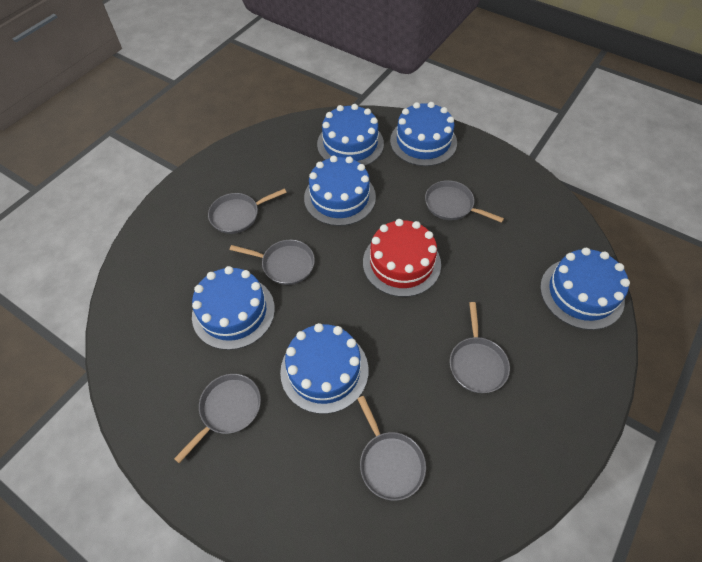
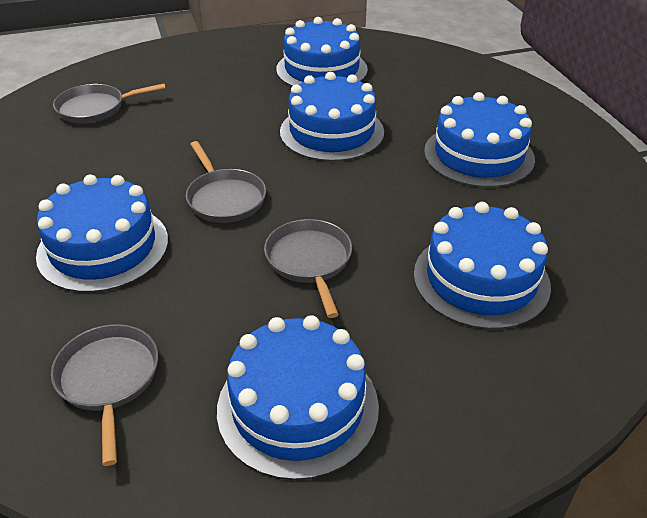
grey pan: [174,374,261,463] [208,188,287,234] [230,240,315,285] [358,396,426,501] [425,180,504,223] [450,302,510,393] = 6 -> [51,324,158,466] [53,83,166,123] [186,141,266,223] [264,219,352,318] = 4
red cake: [363,219,441,297] = 1 -> none = 0

